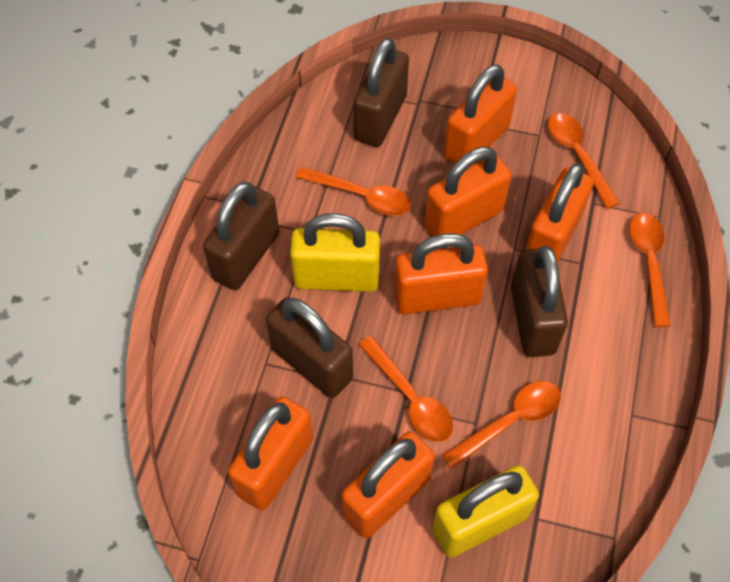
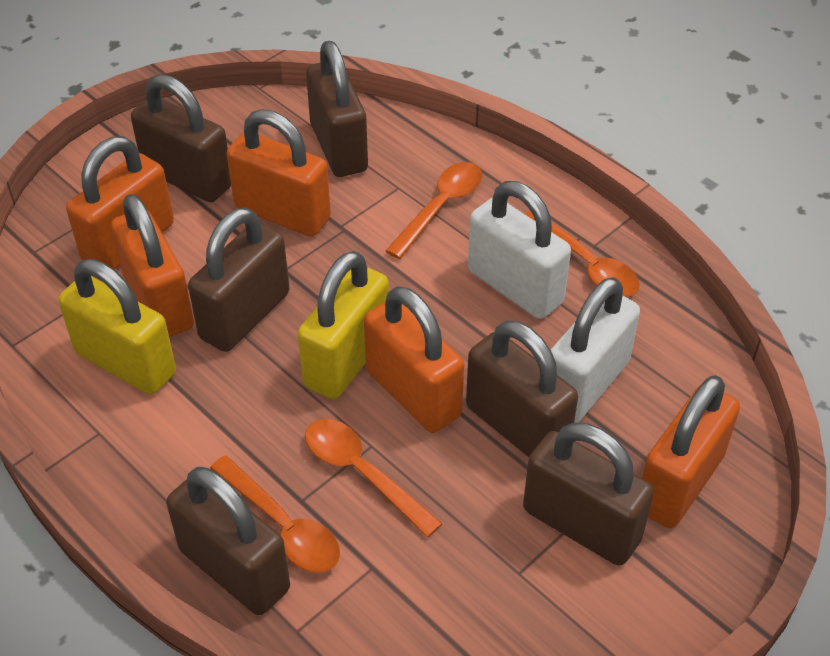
brown padlock: [203,182,279,290] [266,297,353,398] [353,38,409,147] [511,246,568,357] = 4 -> [131,74,231,202] [166,467,290,615] [188,208,290,352] [306,41,368,177] [466,320,578,457] [523,422,654,566] = 6
orange padlock: [228,396,313,510] [342,431,435,538] [394,233,488,314] [424,147,511,236] [444,64,517,164] [525,163,594,263] = 6 -> [66,136,174,270] [111,194,194,337] [226,109,331,237] [364,286,464,433] [642,375,740,528] = 5
orange spoon: [296,166,411,216] [358,336,453,442] [442,381,561,469] [548,113,620,209] [629,213,671,327] = 5 -> [210,455,340,573] [305,419,443,538] [386,162,482,259] [525,211,640,297] = 4
white padlock: none = 0 -> [468,181,571,319] [551,277,640,423] = 2

